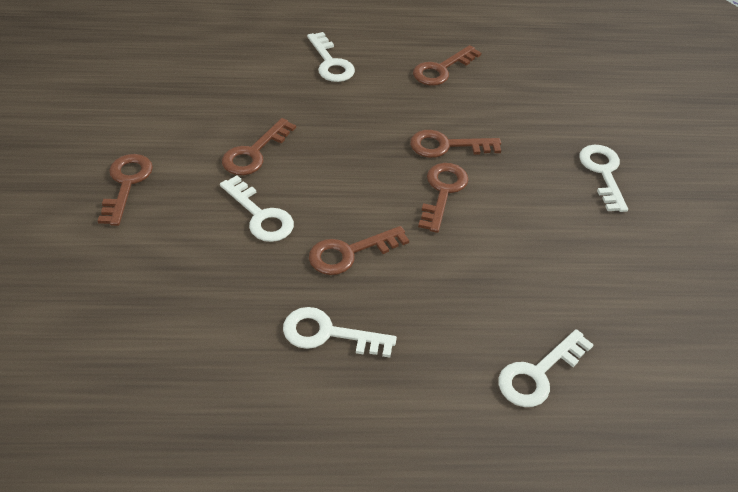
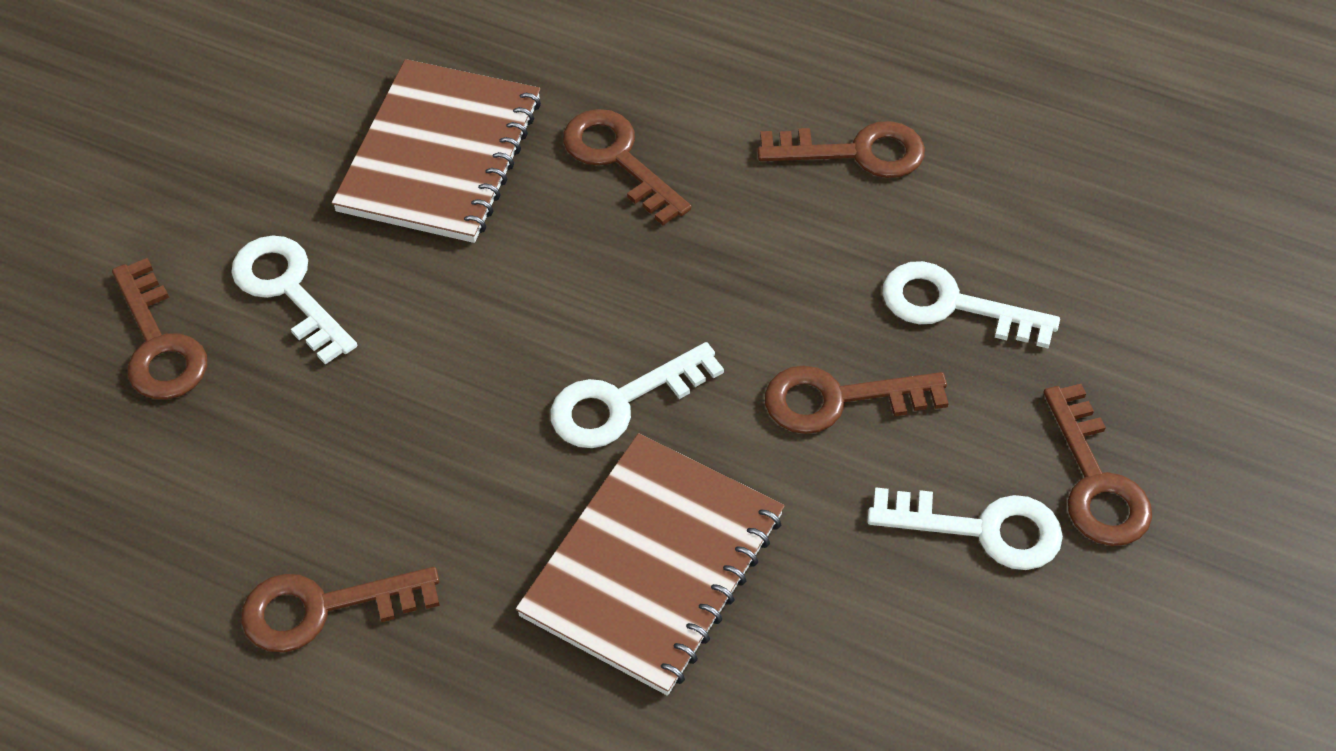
brown notebook: none = 0 -> [332,59,541,243] [516,433,784,696] = 2
white key: [220,175,294,242] [283,307,397,358] [307,32,355,82] [499,329,594,407] [579,145,628,212] = 5 -> [231,235,357,364] [551,342,724,448] [867,487,1063,570] [883,261,1060,349] = 4

